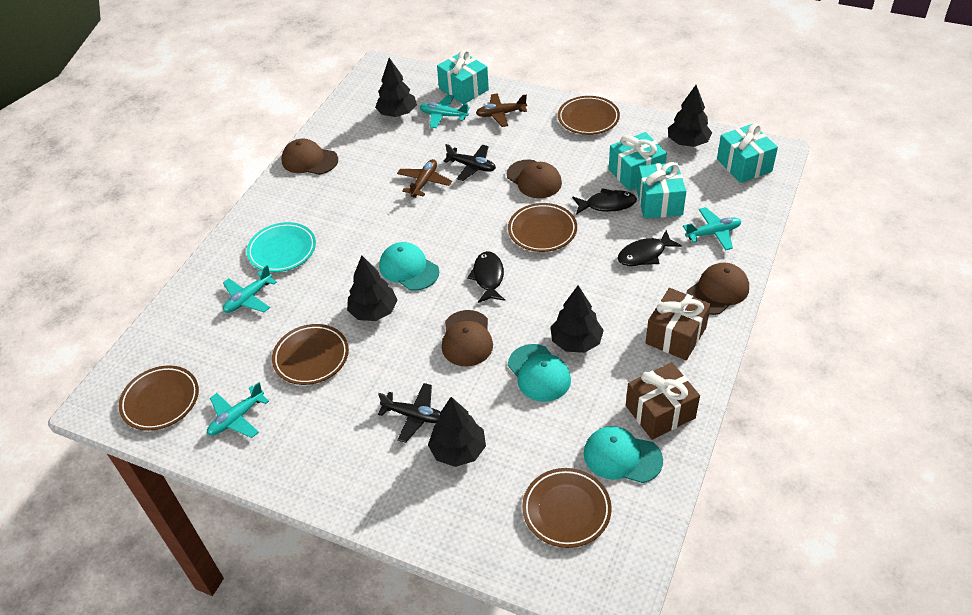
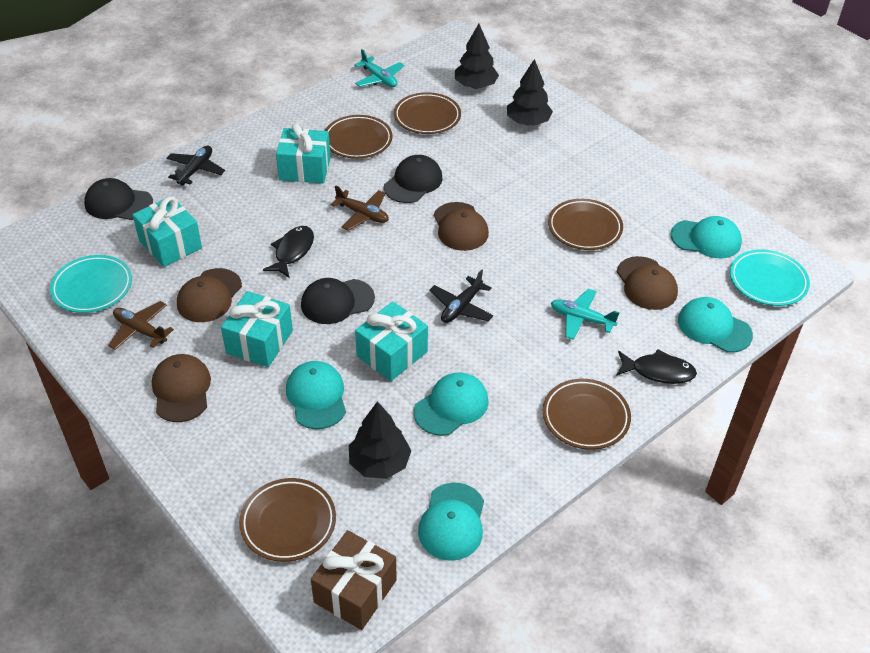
black cap: none = 0 -> [84,178,153,220] [301,278,375,324] [384,155,443,203] = 3
black fish: [467,251,505,303] [572,188,637,215] [617,230,682,266] = 3 -> [263,226,314,278] [616,349,697,384] = 2
black tree: [347,256,398,321] [375,58,417,117] [428,397,486,467] [550,286,604,353] [668,85,712,147] = 5 -> [349,401,411,479] [455,24,499,89] [507,59,553,126] = 3
brown gift: [626,362,700,440] [646,288,711,360] = 2 -> [311,530,397,630] = 1
turquoise cap: [379,242,439,291] [508,344,571,402] [584,426,663,483] = 3 -> [286,361,346,429] [414,372,489,436] [418,482,484,561] [671,216,742,259] [678,297,753,353] = 5
turquoise plane: [207,382,269,438] [223,265,277,313] [420,95,470,128] [683,207,741,251] = 4 -> [354,49,404,87] [551,289,620,340] = 2
turquoise plate: [246,222,316,272] = 1 -> [50,255,132,313] [730,249,810,306] = 2

